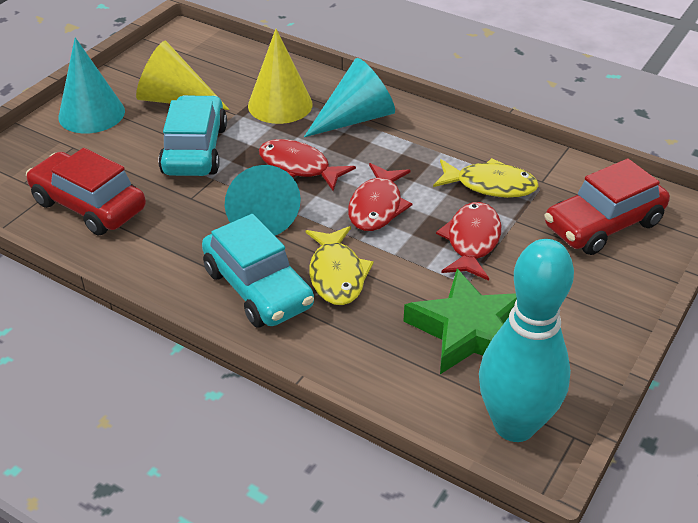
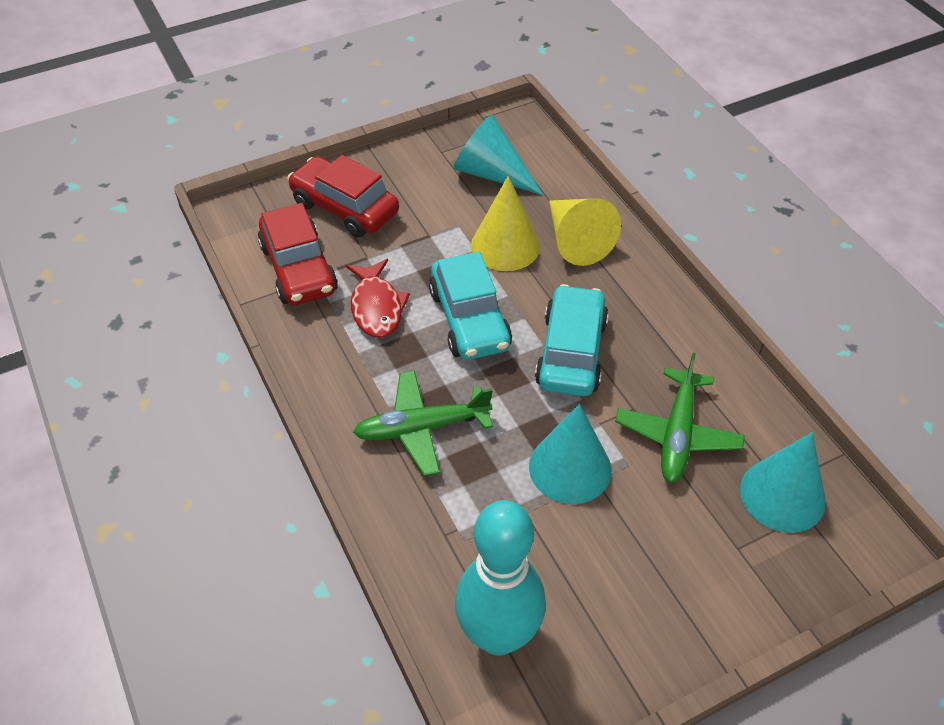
green plane: none = 0 -> [353,371,493,476] [615,352,745,483] = 2
green star: [403,269,517,374] = 1 -> none = 0
red fish: [259,139,356,191] [348,163,412,231] [436,202,501,281] = 3 -> [346,259,410,338] = 1
yellow fish: [306,226,374,305] [433,158,539,198] = 2 -> none = 0

